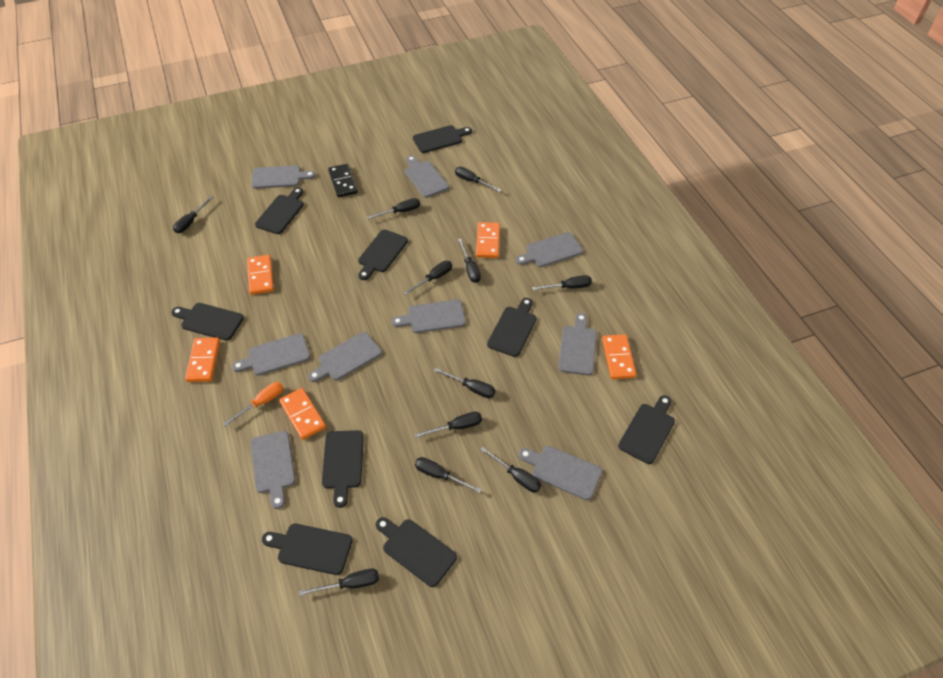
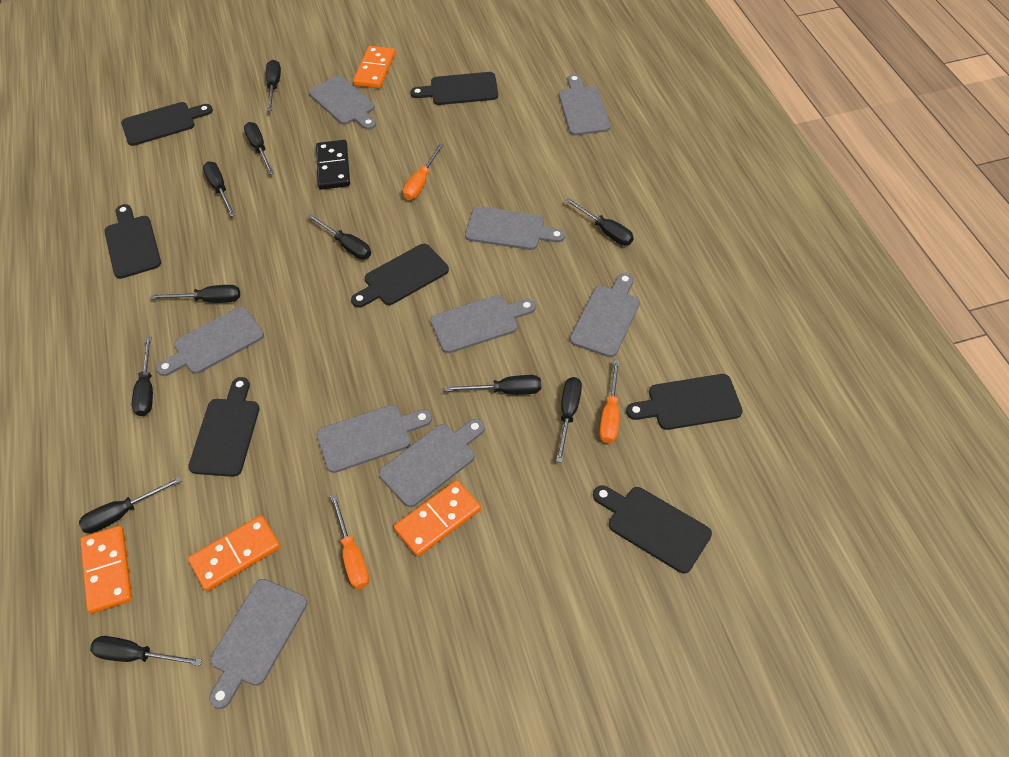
black cutting board: [171,303,244,341] [255,187,304,234] [262,524,352,575] [322,430,364,508] [358,229,408,280] [376,517,457,587] [413,125,472,153] [487,298,536,357] [618,395,675,464] = 9 -> [104,204,161,279] [121,102,213,146] [188,377,260,477] [351,244,449,308] [410,72,498,105] [593,485,712,573] [626,374,743,430] = 7
orange domino: [185,338,220,382] [247,255,274,295] [279,388,326,440] [476,222,500,258] [602,334,636,379] = 5 -> [80,526,132,614] [188,515,281,591] [353,46,395,88] [394,480,481,557] = 4
orange screwdriver: [223,382,283,426] = 1 -> [330,494,369,589] [403,144,444,200] [599,360,620,443] = 3

